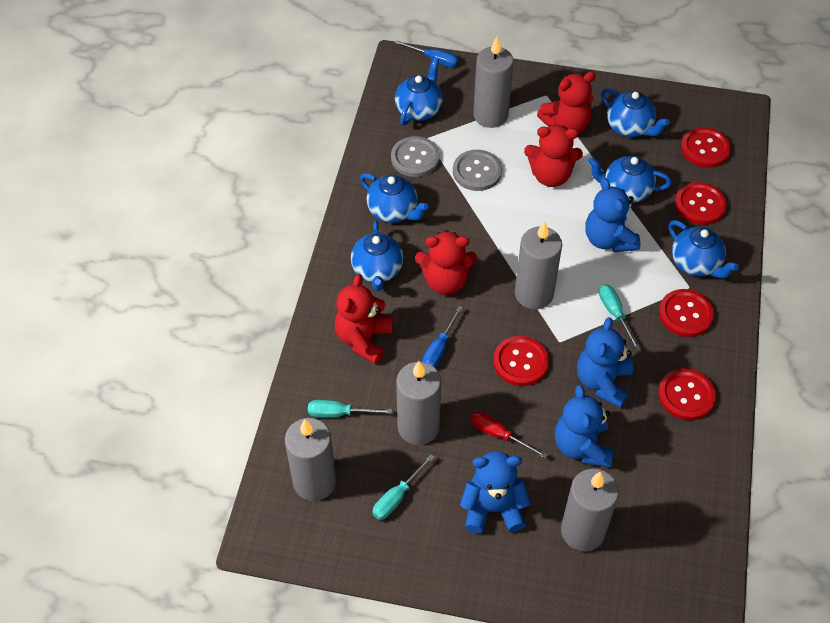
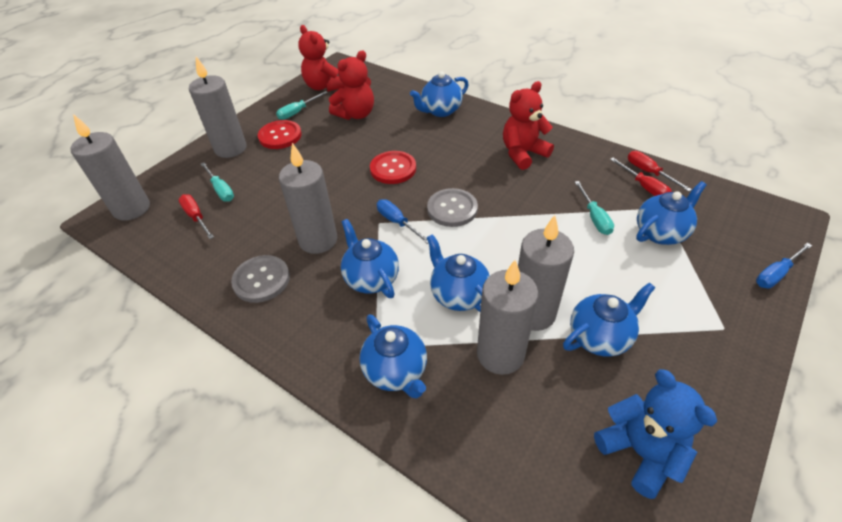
blue teddy bear: [460,451,531,534] [555,385,613,467] [577,317,633,408] [585,178,640,252] = 4 -> [594,369,717,499] = 1
red button: [493,336,549,386] [658,368,716,420] [659,289,714,337] [675,182,727,225] [681,127,731,168] = 5 -> [258,120,302,149] [370,151,416,184] = 2
red screwdriver: [470,411,548,459] = 1 -> [179,194,214,239] [610,158,672,196] [628,151,692,192] = 3
red teddy bear: [335,274,393,364] [415,230,477,295] [524,124,583,187] [537,71,596,134] = 4 -> [298,25,345,92] [329,51,374,120] [503,81,554,170] = 3

